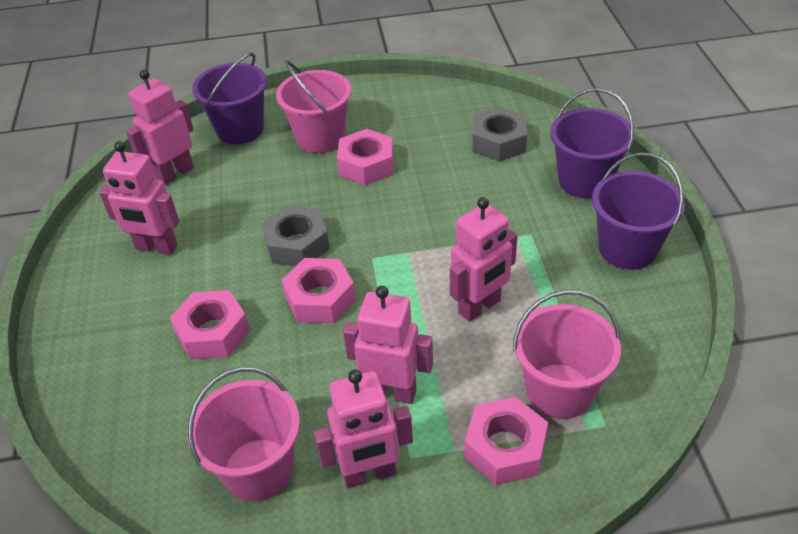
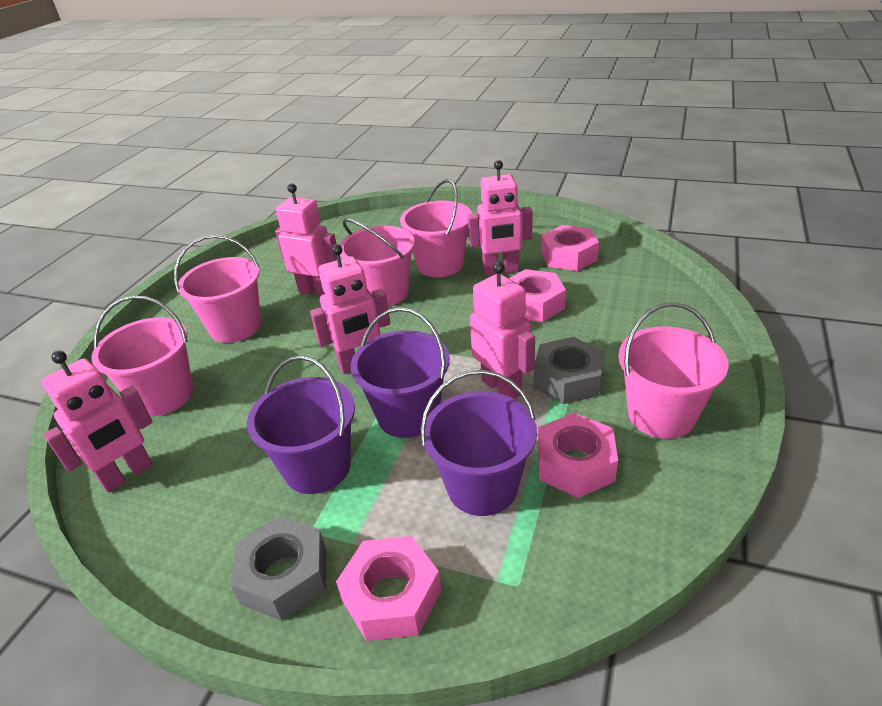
pink bucket: [188,367,300,501] [276,61,352,153] [513,290,621,419] = 3 -> [91,296,193,416] [174,235,261,343] [340,219,415,307] [400,179,472,277] [618,302,729,439] = 5

